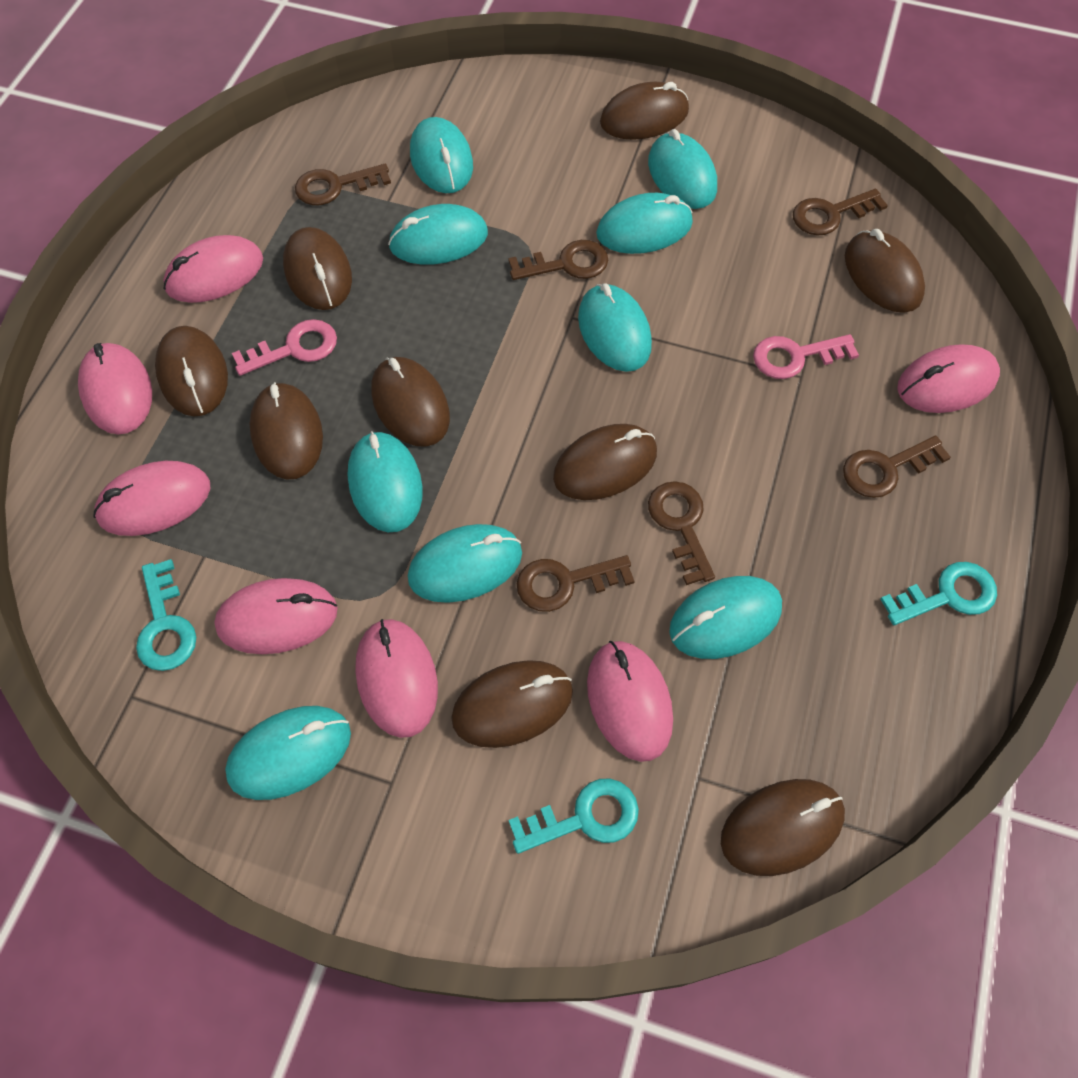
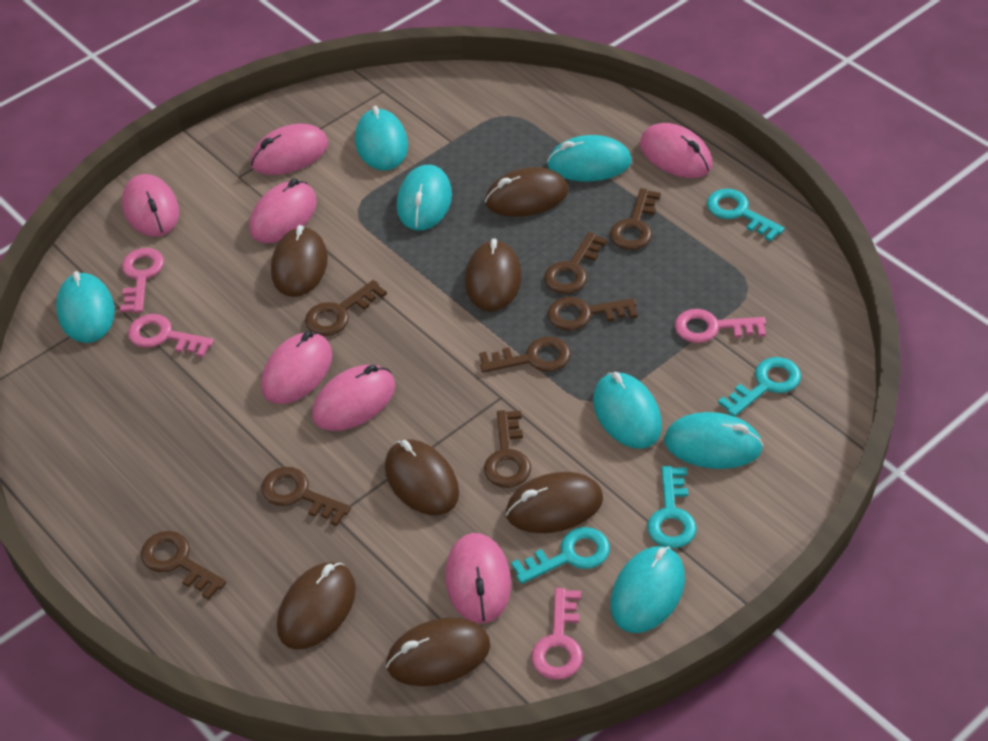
brown key: [295,164,391,205] [508,240,608,280] [517,555,635,612] [648,481,715,585] [793,189,888,236] [843,436,951,498] = 6 -> [141,531,226,600] [261,467,351,526] [305,280,387,336] [479,337,571,373] [484,410,531,488] [544,232,608,294] [548,297,638,331] [610,188,661,250] = 8
brown mouse: [155,326,228,417] [249,382,323,480] [283,227,352,310] [371,357,450,447] [451,660,573,748] [553,424,657,500] [600,82,689,140] [721,779,845,876] [845,229,925,313] = 9 -> [271,225,328,297] [277,562,356,650] [385,439,459,515] [386,618,490,686] [465,239,522,312] [485,167,568,217] [506,472,603,533] = 7
pink key: [232,319,337,376] [753,334,859,379] = 2 -> [120,248,164,313] [128,314,214,357] [531,588,583,680] [675,309,766,343] = 4
turquoise key: [136,559,196,671] [509,779,639,854] [880,562,997,625] = 3 -> [511,527,610,584] [647,466,697,548] [707,189,784,242] [718,357,801,417] = 4
turquoise mouse: [225,706,351,800] [348,431,423,532] [388,204,488,265] [408,524,522,603] [410,117,473,193] [578,283,652,372] [596,193,693,254] [648,129,717,209] [669,576,782,659] = 9 -> [56,271,115,343] [355,106,408,170] [397,165,452,231] [547,135,632,181] [593,372,662,449] [610,546,685,633] [664,412,763,469] = 7

